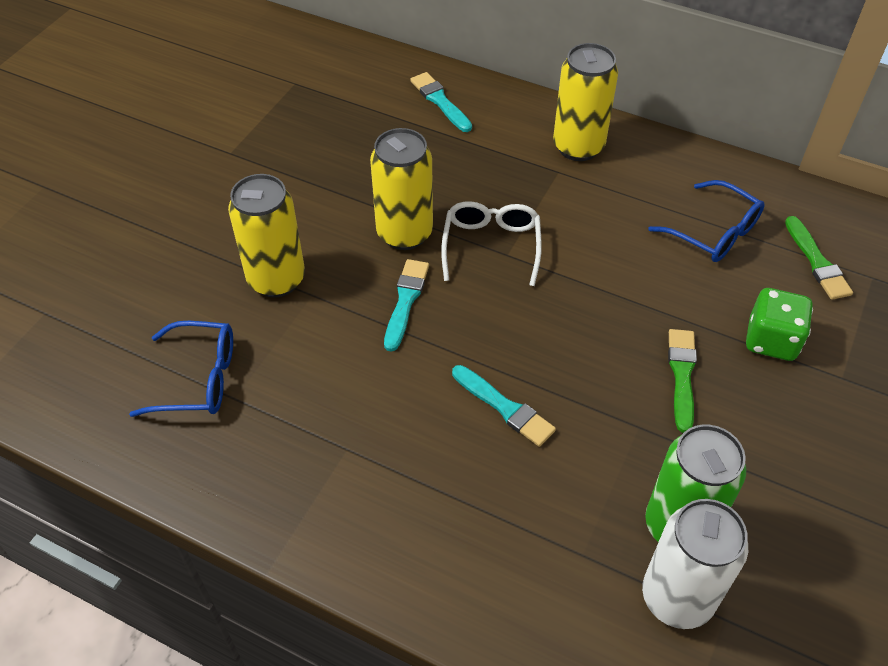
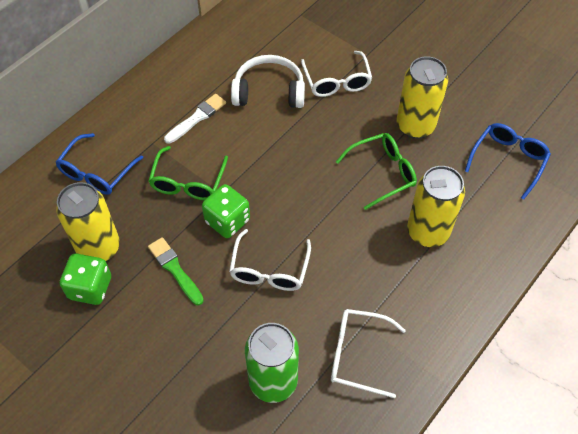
green brush: [668,329,697,433] [785,216,853,300] = 2 -> [148,237,204,305] = 1
green dice: [746,288,813,361] = 1 -> [60,253,111,305] [202,184,250,238] = 2
green glasses: none = 0 -> [148,146,228,200] [336,133,417,210] = 2
turquoise brush: [384,259,429,352] [410,72,472,132] [452,365,556,447] = 3 -> none = 0
white brush: none = 0 -> [164,94,226,144] = 1
white can: [642,499,748,629] = 1 -> none = 0
white glasses: [441,201,542,286] = 1 -> [229,229,311,291] [301,51,372,97] [331,309,406,398] = 3
white headphones: none = 0 -> [231,55,305,108] = 1

